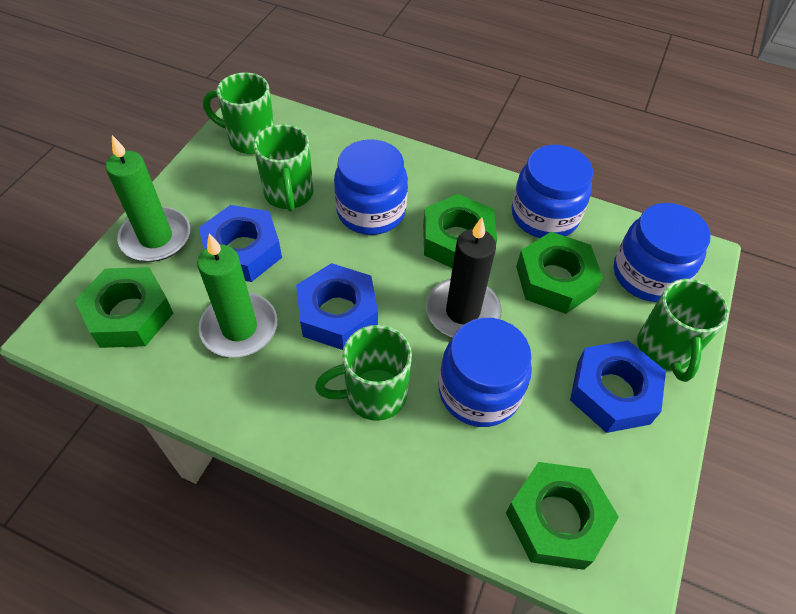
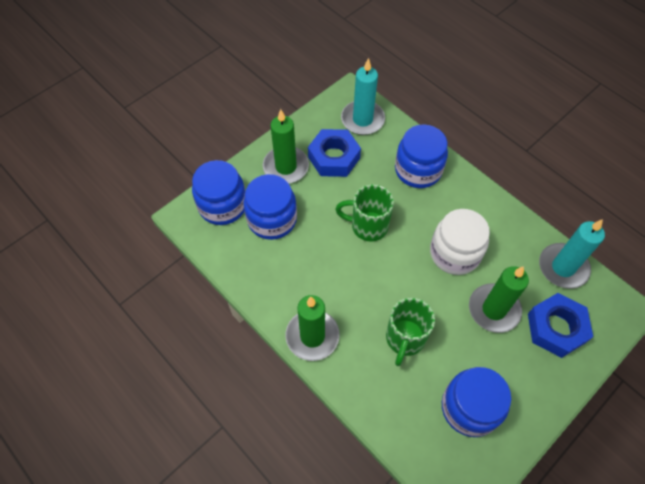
black candle: [426,217,502,337] = 1 -> none = 0
blue nut: [199,205,282,282] [296,263,378,350] [570,340,666,433] = 3 -> [308,129,361,177] [528,293,593,358] = 2
green candle: [105,135,190,262] [197,234,277,358] = 2 -> [263,109,309,183] [285,295,340,361] [469,266,529,333] = 3
green mug: [203,72,274,154] [253,124,313,212] [315,325,412,421] [637,279,729,382] = 4 -> [335,184,394,241] [386,298,435,366] = 2
green nut: [75,267,173,348] [423,194,497,268] [506,462,619,570] [516,232,603,314] = 4 -> none = 0
turquoise candle: none = 0 -> [341,58,385,135] [539,219,605,289] = 2
white jar: none = 0 -> [430,209,490,275] = 1

